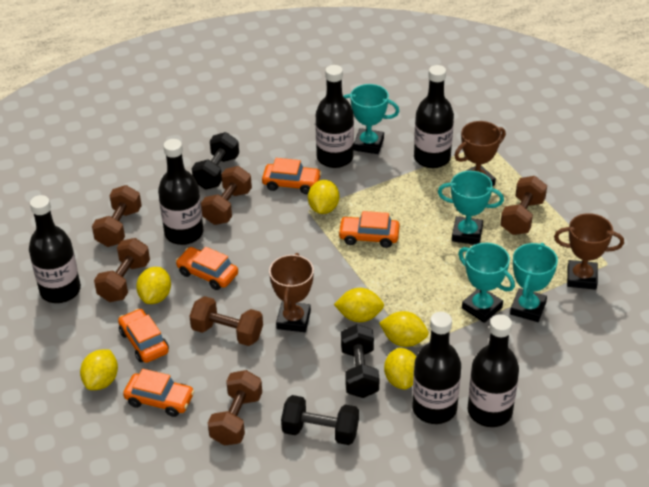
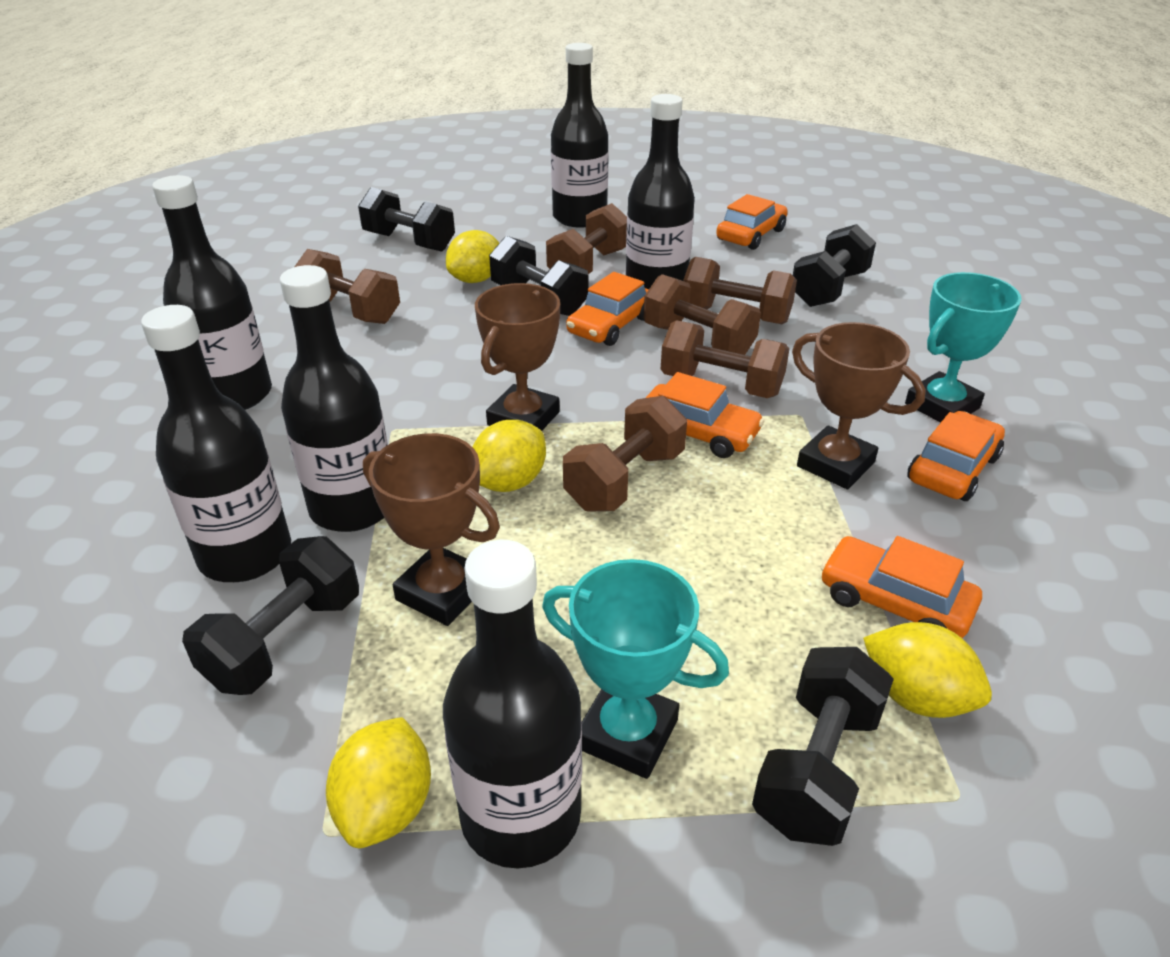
black dumbbell: [192,132,239,190] [281,395,359,445] [341,324,379,398] = 3 -> [182,536,359,695] [358,187,455,252] [489,236,588,316] [752,647,894,846] [793,224,876,307] = 5
turquoise trophy: [343,84,400,154] [438,171,504,245] [458,243,515,323] [510,243,558,322] = 4 -> [542,559,729,779] [905,272,1022,423] = 2
yellow lemon: [80,350,118,390] [136,267,171,304] [308,180,339,214] [334,288,384,322] [379,311,428,347] [384,348,416,390] = 6 -> [326,717,431,848] [446,230,499,283] [472,420,546,492] [863,622,992,718] = 4

